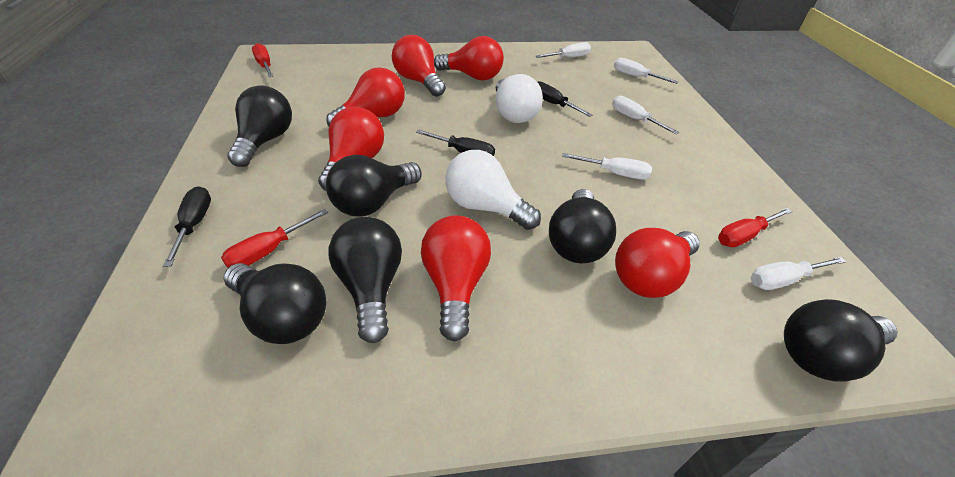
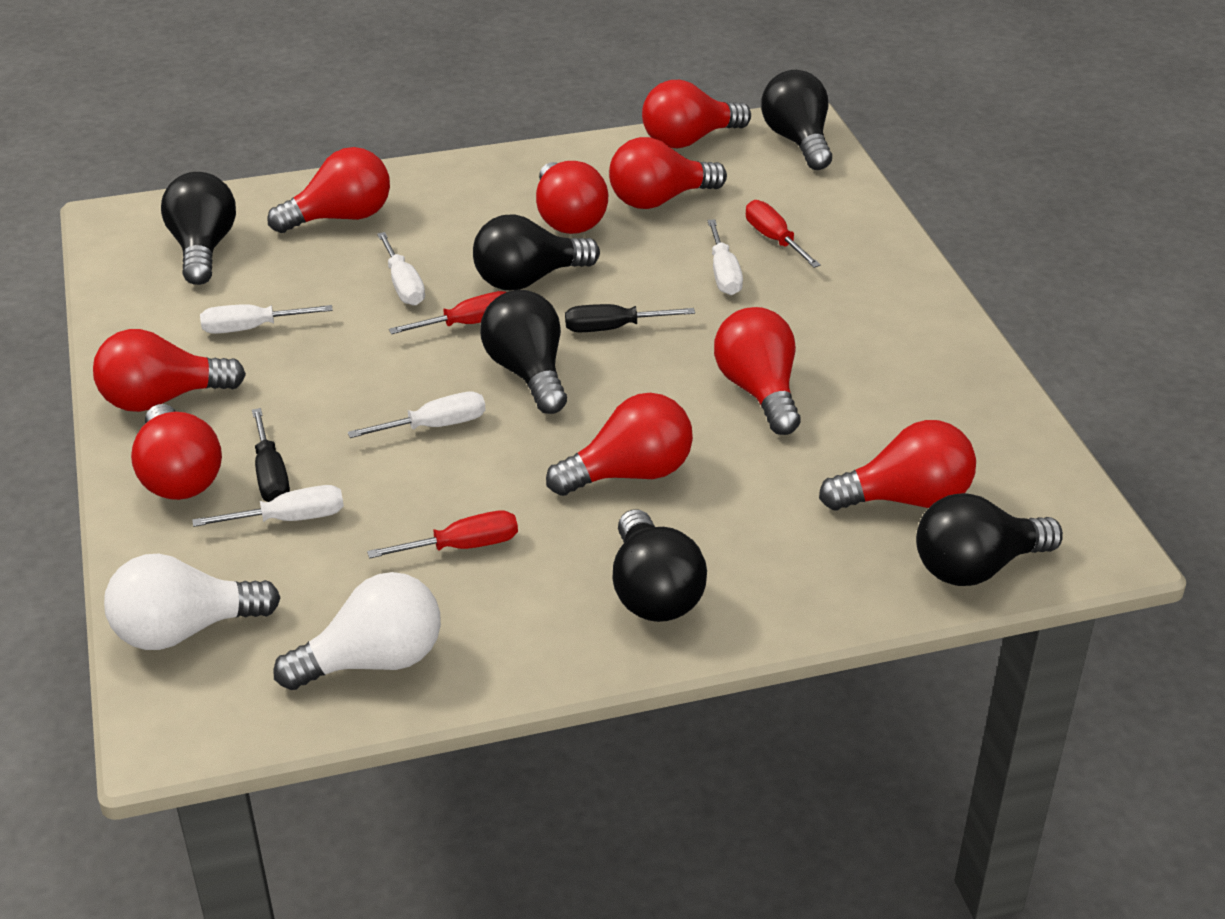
black screwdriver: [163,186,211,267] [416,130,495,156] [537,81,593,117] = 3 -> [252,408,290,502] [565,304,695,332] = 2
red light bulb: [318,107,384,191] [326,67,405,126] [392,35,446,97] [421,215,491,341] [434,36,504,80] [615,228,700,298] = 6 -> [93,329,246,412] [131,404,222,500] [267,147,390,233] [536,161,608,234] [546,393,693,496] [609,137,727,209] [642,80,751,148] [714,307,800,435] [819,420,976,511] = 9

